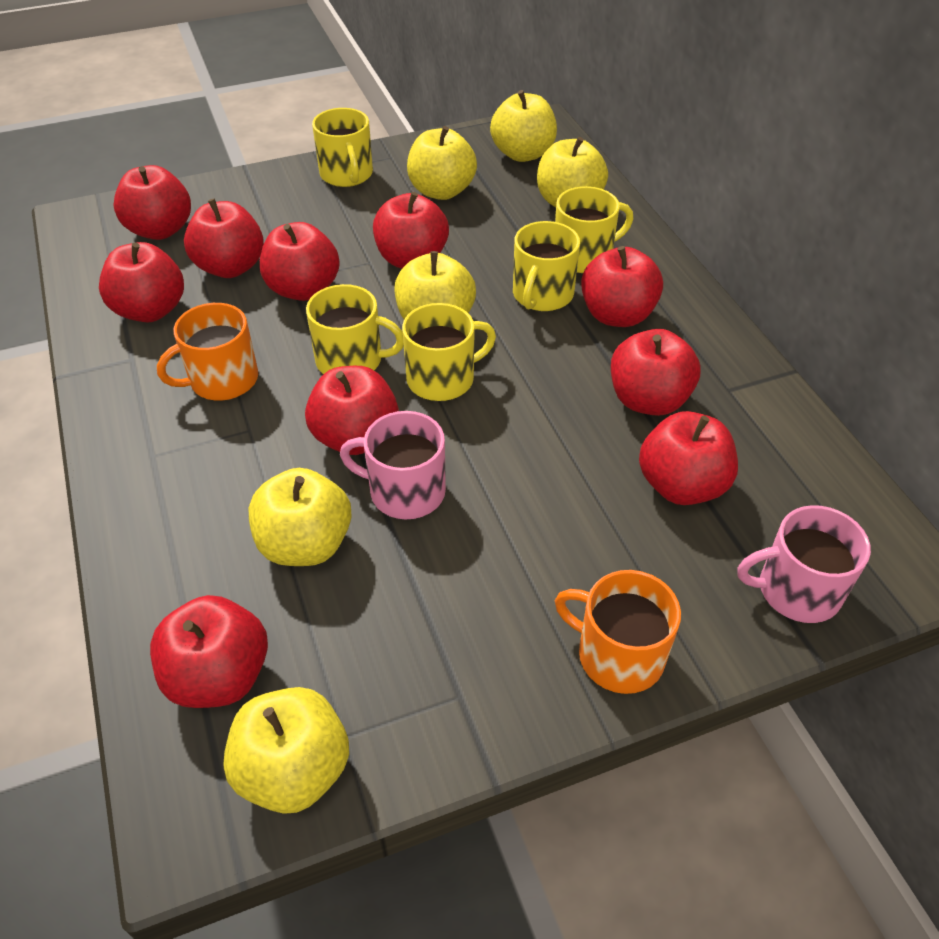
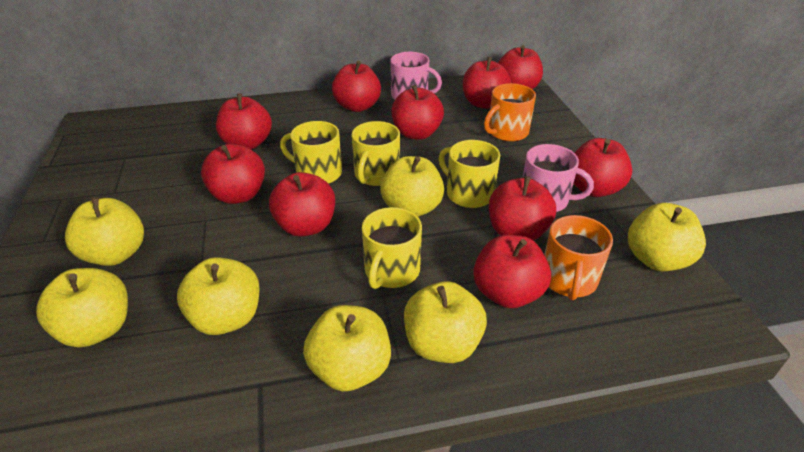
yellow apple: [223,687,349,814] [249,468,352,566] [395,251,476,319] [407,126,477,200] [490,90,557,162] [537,137,608,207] = 6 -> [36,268,128,347] [65,197,144,266] [177,257,260,335] [303,305,391,391] [380,156,444,217] [404,281,487,363] [628,203,706,271] = 7
yellow mug: [306,284,404,374] [312,108,373,187] [402,303,496,401] [513,221,580,311] [555,186,633,273] = 5 -> [280,121,342,184] [352,121,400,186] [362,207,422,289] [439,140,500,208] = 4

